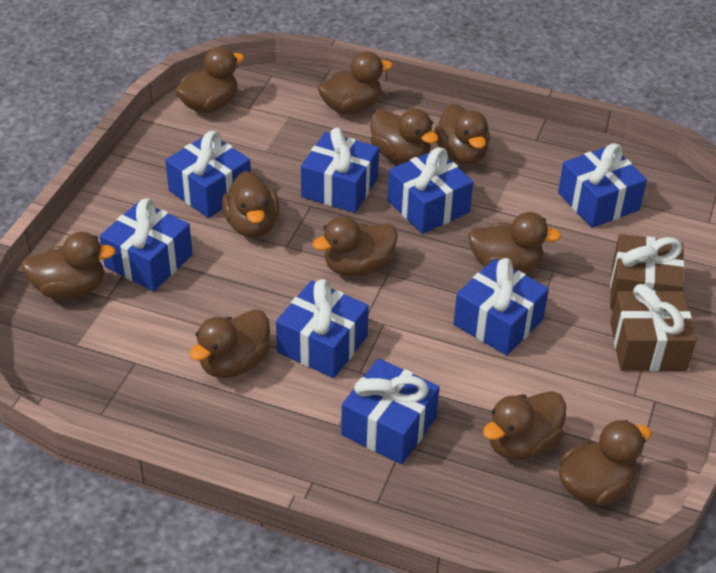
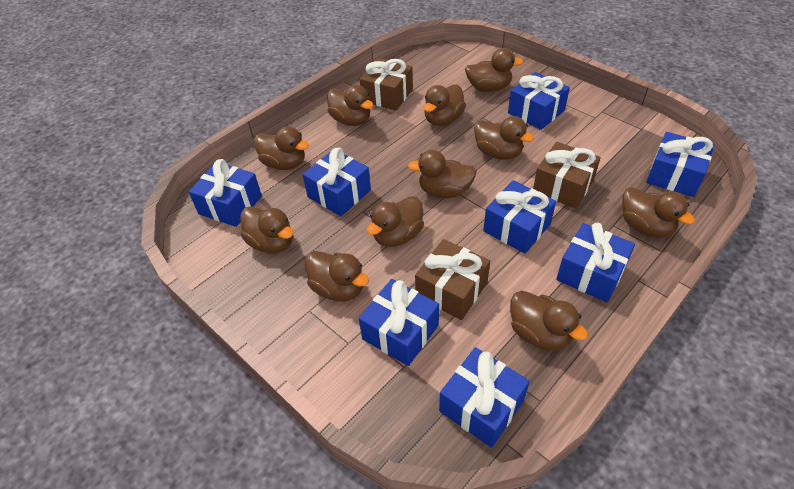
brown gift: [610,234,684,309] [610,284,697,372] = 2 -> [360,58,413,111] [415,239,490,320] [533,142,601,208] = 3

